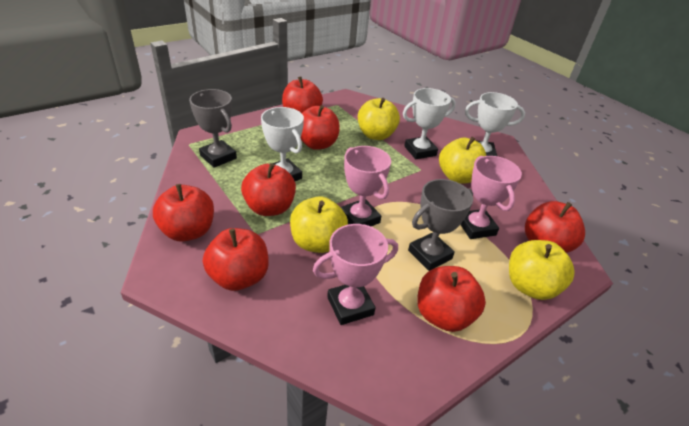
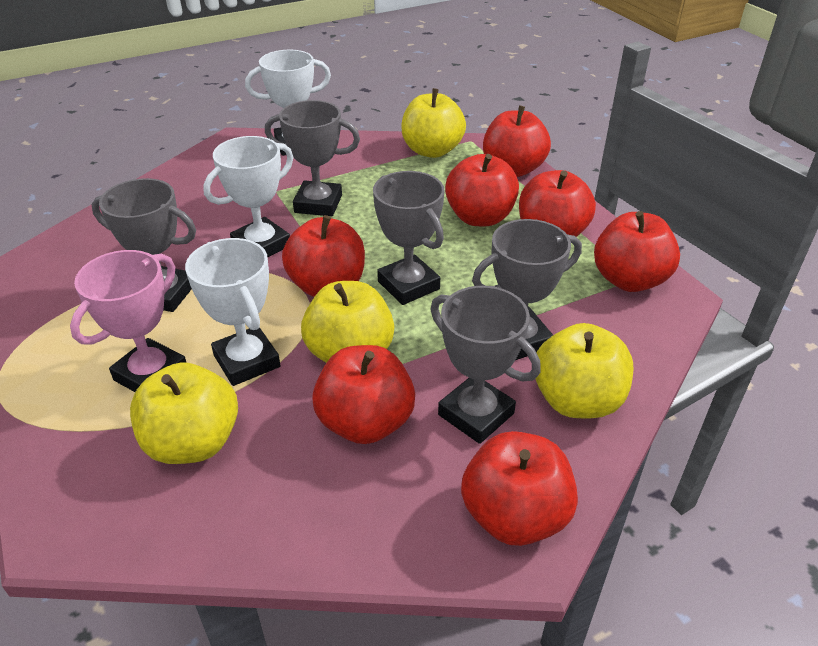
grey trophy: [189,89,237,168] [408,179,473,271] = 2 -> [92,178,196,312] [265,100,360,216] [373,171,445,305] [430,286,541,444] [472,219,582,360] = 5
pink trophy: [313,224,398,325] [341,146,391,226] [460,156,522,239] = 3 -> [70,250,187,392] = 1

